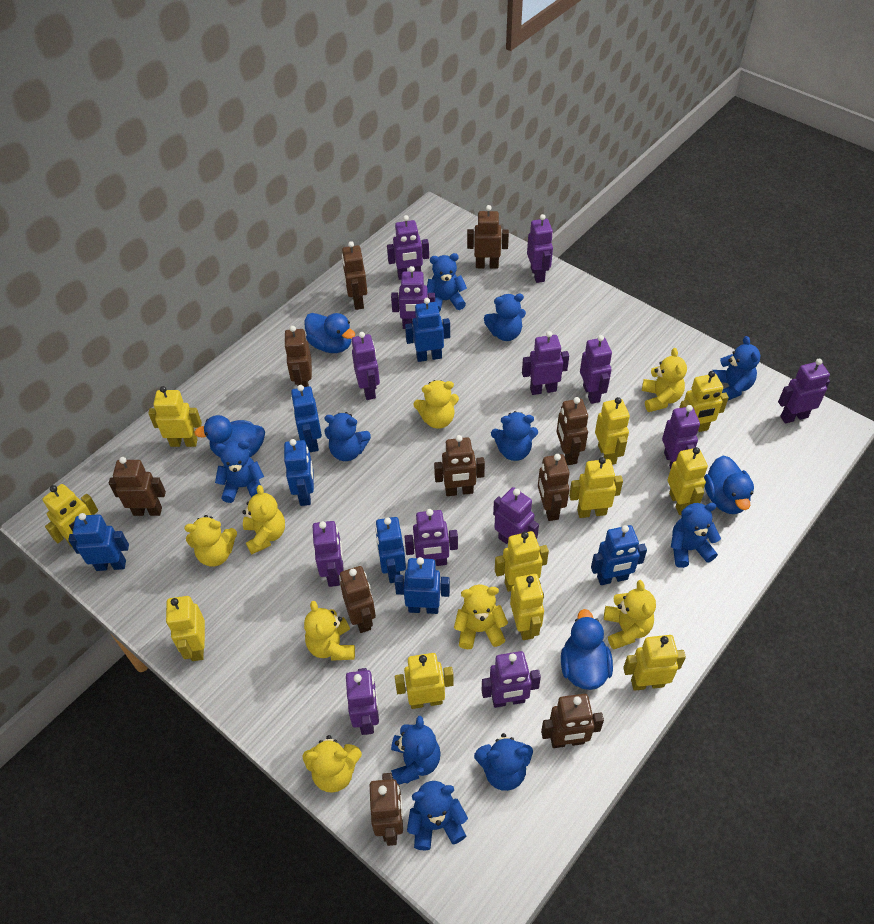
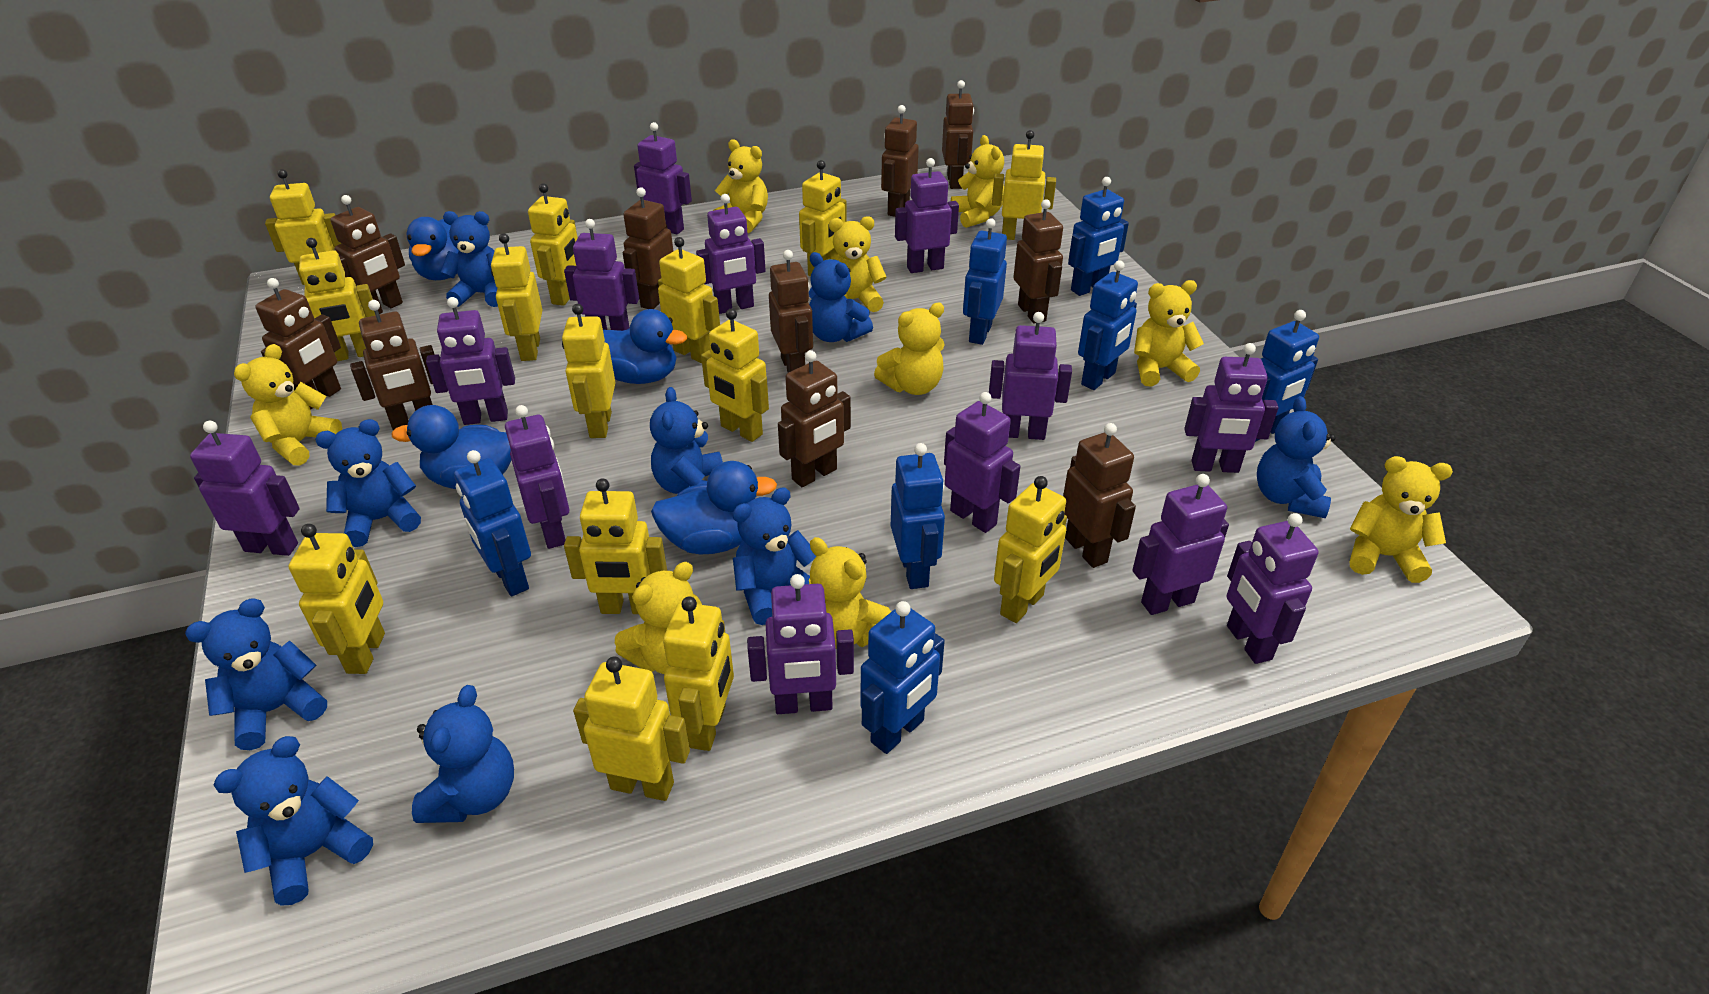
blue teddy bear: [215,441,264,503] [325,412,371,461] [391,716,441,785] [407,781,468,850] [427,253,467,312] [474,733,533,791] [484,294,526,341] [491,411,538,461] [671,503,721,568] [712,336,761,400] = 10 -> [185,598,327,750] [214,736,373,906] [315,419,421,547] [412,685,514,823] [440,211,498,307] [650,387,723,494] [732,487,816,625] [809,252,873,342] [1257,396,1336,518] = 9
yellow robot: [42,484,98,548] [148,386,202,447] [166,596,205,661] [395,653,454,709] [495,531,549,592] [510,574,544,640] [569,457,623,518] [595,397,630,465] [623,635,686,691] [668,447,708,515] [679,371,729,432] = 11 -> [265,169,342,285] [288,524,385,674] [299,238,375,361] [491,233,542,361] [528,183,578,306] [562,304,616,438] [564,478,667,614] [573,657,690,801] [658,237,720,363] [663,597,734,751] [701,309,769,442] [799,160,847,277] [992,130,1056,240] [994,476,1067,623] = 14
yellow teddy bear: [184,515,237,567] [242,485,285,554] [303,735,362,793] [304,601,355,661] [413,380,459,429] [454,584,508,649] [604,580,656,650] [642,348,687,412] = 8 -> [234,344,342,466] [615,562,702,674] [713,139,768,233] [809,537,891,649] [826,216,887,312] [874,303,945,395] [951,135,1004,228] [1134,280,1204,387] [1350,456,1453,583] = 9

